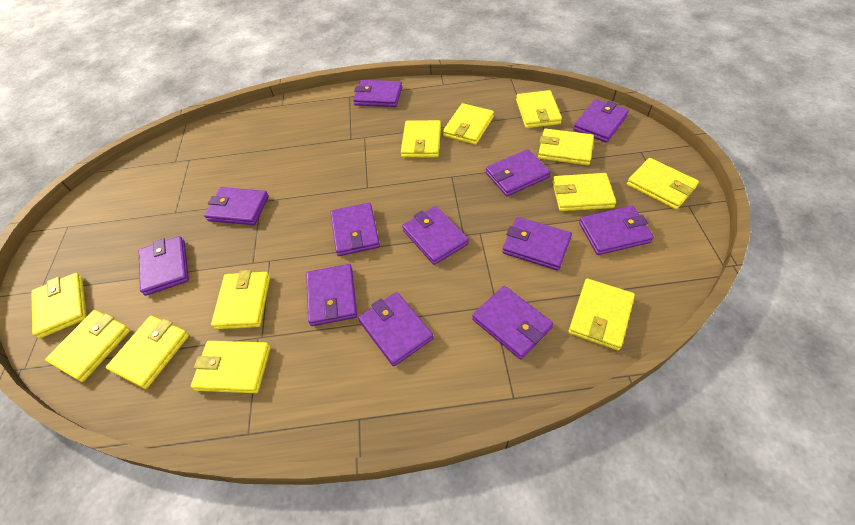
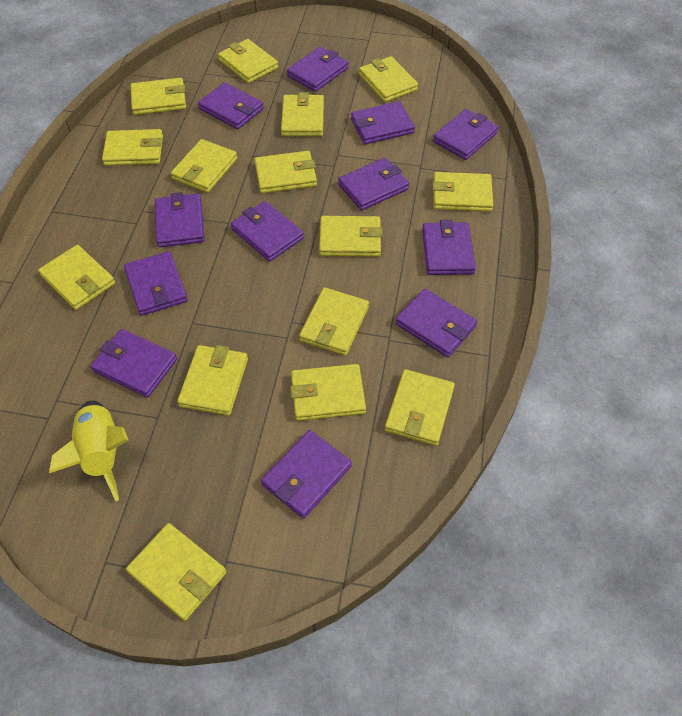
yellow rocket: none = 0 -> [49,400,129,501] = 1
yellow wallet: [31,273,87,339] [45,310,130,382] [106,316,189,389] [191,341,271,393] [211,270,270,330] [401,120,441,158] [443,103,494,145] [516,90,562,128] [538,129,594,166] [552,173,616,211] [568,279,635,351] [627,158,699,210] = 12 -> [38,245,115,310] [102,129,163,166] [126,523,227,621] [131,78,186,115] [171,139,237,193] [177,345,248,416] [218,39,278,83] [255,151,317,193] [281,92,324,136] [290,364,366,421] [299,287,369,356] [319,216,383,257] [359,56,418,102] [385,369,455,446] [433,172,493,212] = 15

